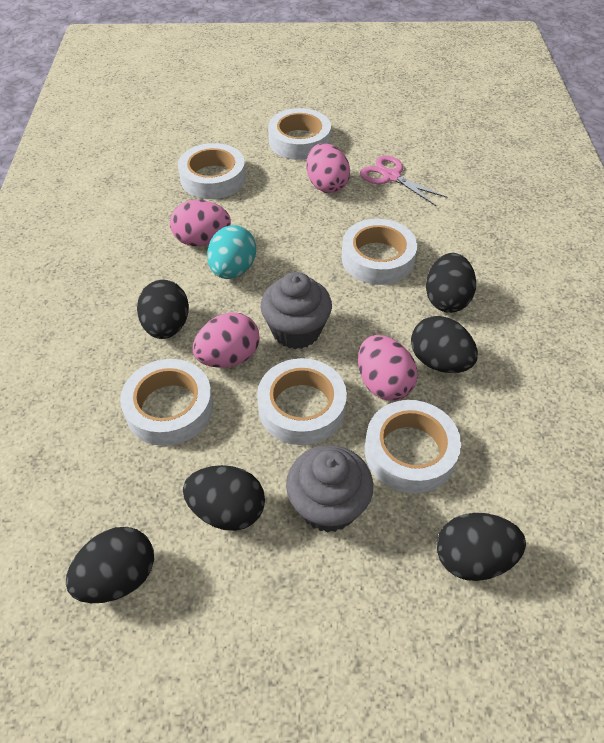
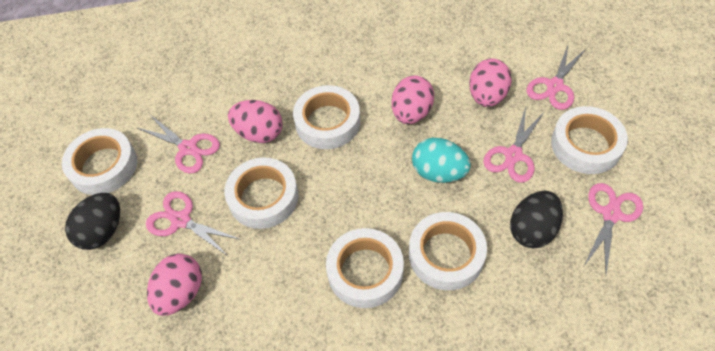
black egg: [66,527,154,603] [137,280,189,339] [183,465,265,531] [411,316,478,373] [426,253,476,313] [437,513,526,581] = 6 -> [65,193,120,250] [510,191,563,248] = 2
grey cupcake: [261,272,332,349] [286,445,373,533] = 2 -> none = 0
pink scissors: [360,155,448,206] = 1 -> [137,115,220,174] [146,191,241,257] [484,107,545,183] [526,45,586,110] [584,183,643,274] = 5

